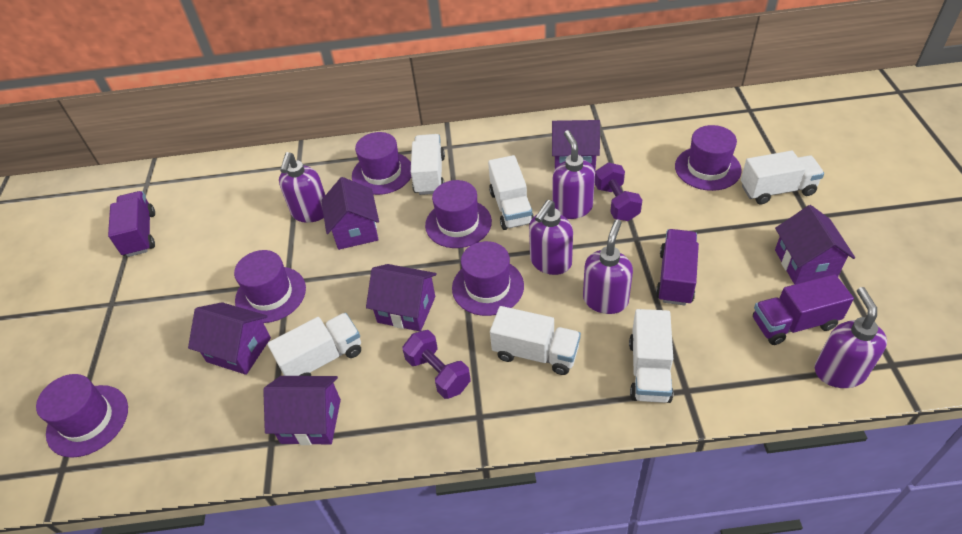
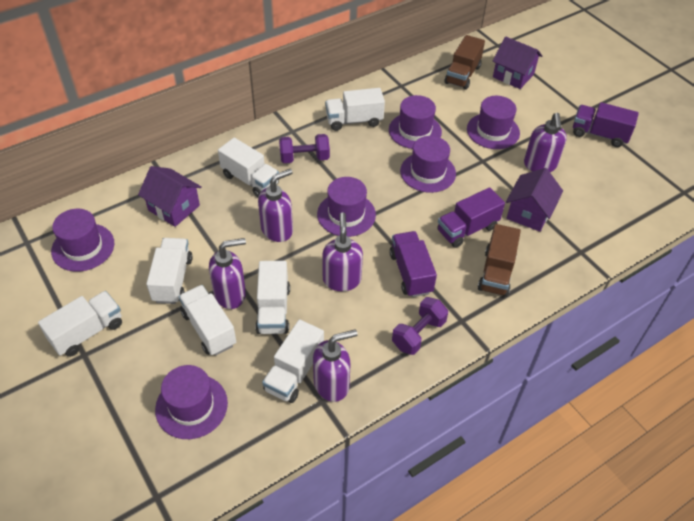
brown truck: none = 0 -> [445,35,485,90] [478,224,521,297] = 2
purple house: [188,302,271,375] [263,376,341,445] [321,177,379,250] [366,264,437,331] [552,120,600,171] [775,205,855,284] = 6 -> [138,166,202,227] [493,36,542,89] [506,168,563,232] = 3
white truck: [267,313,361,376] [411,134,445,195] [488,155,534,230] [490,306,581,375] [629,309,673,403] [741,151,824,204] = 6 -> [38,291,122,357] [146,238,193,304] [179,285,236,356] [218,138,279,197] [255,261,290,334] [262,319,324,403] [325,88,385,131] = 7

